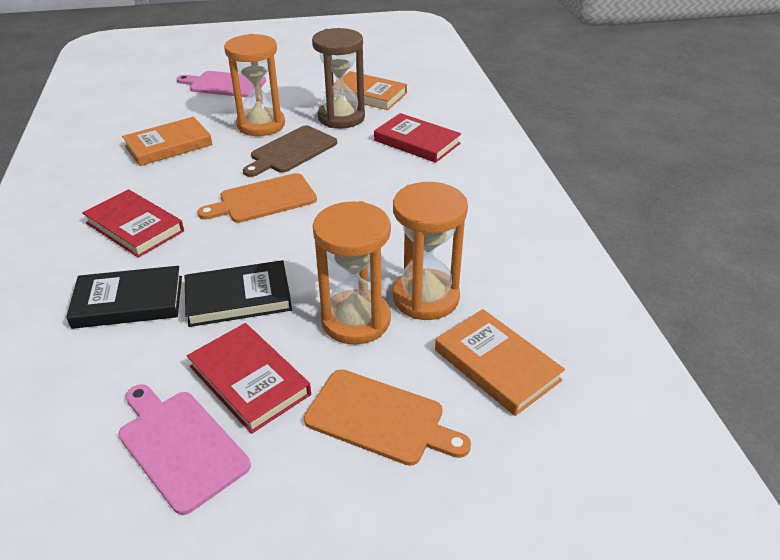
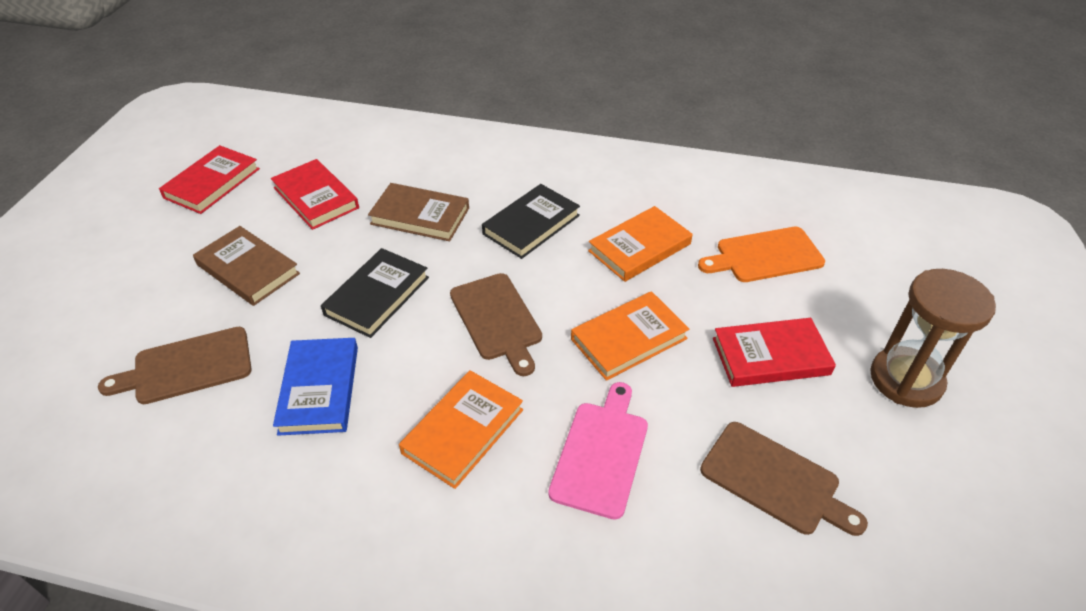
blue book: none = 0 -> [273,338,358,436] = 1
brown book: none = 0 -> [193,226,300,306] [368,183,469,241] = 2
brown cutting board: [243,126,337,177] = 1 -> [98,327,252,404] [450,273,542,376] [700,422,868,536] = 3
orange cutting board: [197,173,317,223] [304,369,471,466] = 2 -> [698,227,825,282] = 1
orange hourglass: [224,34,285,136] [313,201,391,345] [393,182,468,320] = 3 -> none = 0
pink cutting board: [118,384,251,515] [176,71,266,97] = 2 -> [548,382,648,520] = 1

